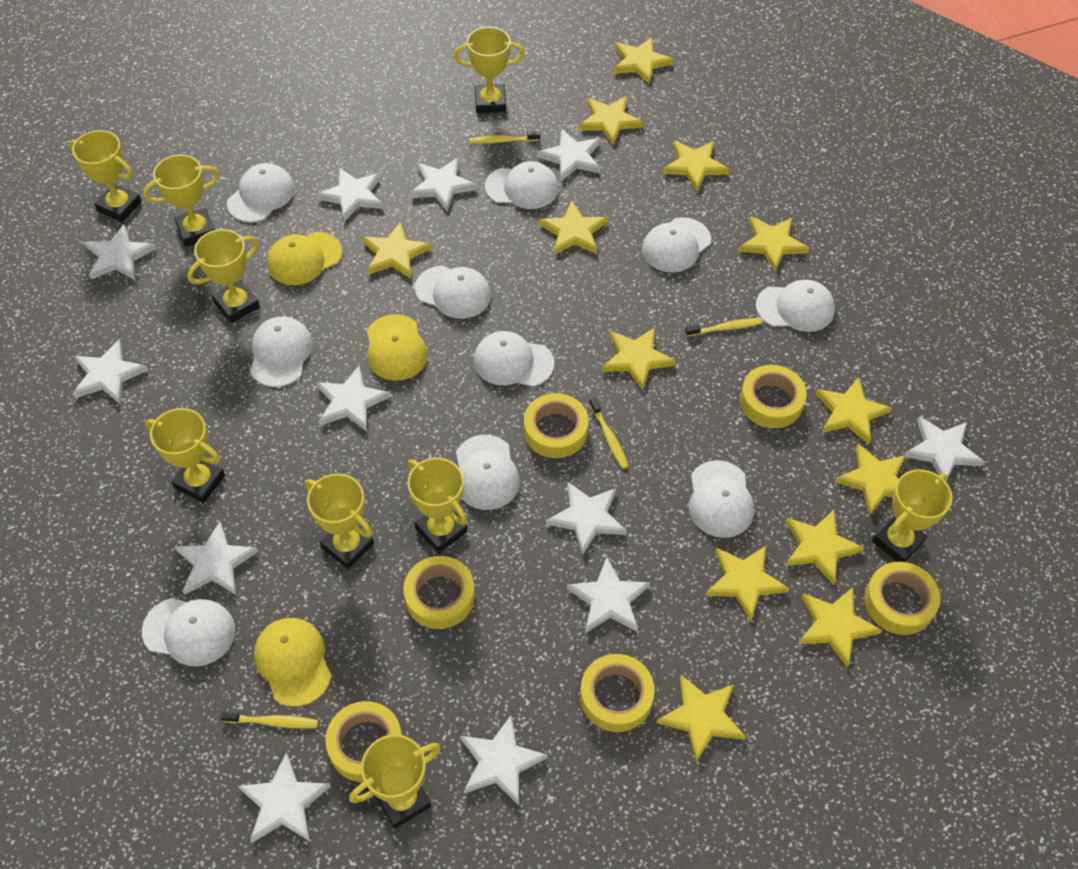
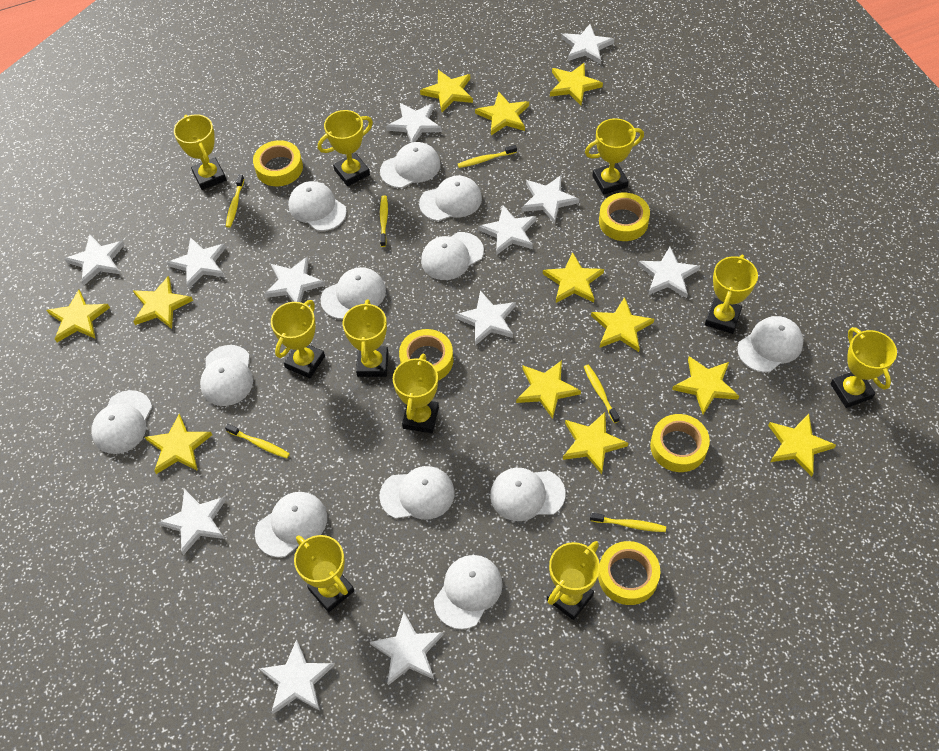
white cap: [142,598,235,667] [227,163,295,222] [250,317,313,387] [415,265,491,319] [456,435,520,510] [473,331,554,387] [485,161,558,209] [642,217,711,273] [689,460,754,538] [756,280,835,332] = 10 -> [91,390,152,454] [200,345,253,406] [255,492,327,557] [288,181,347,231] [321,267,386,319] [379,466,455,519] [380,142,441,188] [419,176,482,221] [421,232,484,280] [434,555,503,629] [490,468,566,521] [737,316,803,372] = 12
yellow cap: [254,618,332,707] [267,232,342,285] [367,314,428,381] = 3 -> none = 0
yellow star: [362,222,431,278] [539,201,608,255] [579,96,643,145] [602,327,676,391] [613,37,674,85] [656,675,746,762] [662,141,730,191] [705,546,789,621] [738,216,809,271] [785,510,864,585] [798,587,882,668] [815,377,892,444] [835,444,906,515] = 13 -> [47,290,110,342] [133,276,193,329] [145,414,212,474] [420,70,473,112] [475,92,529,135] [516,360,581,419] [543,252,604,303] [550,62,603,105] [563,412,628,474] [591,297,654,352] [672,356,739,415] [768,414,836,477] = 12
yellow tape: [325,701,402,782] [403,556,475,629] [524,393,588,458] [580,654,655,732] [740,365,807,428] [864,562,940,635] = 6 -> [253,140,303,186] [399,329,453,381] [598,541,660,605] [599,193,650,241] [650,414,710,472] = 5
yellow toothbrush: [220,711,318,728] [469,131,540,144] [589,397,628,469] [685,318,762,337] = 4 -> [225,424,290,458] [226,175,244,228] [380,195,388,247] [458,145,517,168] [584,365,620,423] [590,513,666,532] = 6
yellow trophy: [70,130,142,222] [143,154,219,246] [145,408,225,503] [187,229,260,323] [305,473,374,569] [349,734,441,829] [407,458,467,553] [454,27,524,113] [872,469,953,562] = 9 -> [174,114,226,190] [271,300,325,378] [294,535,354,612] [318,110,373,186] [342,299,388,377] [393,354,439,433] [547,541,600,620] [585,118,644,195] [705,254,758,334] [830,327,897,408] = 10

